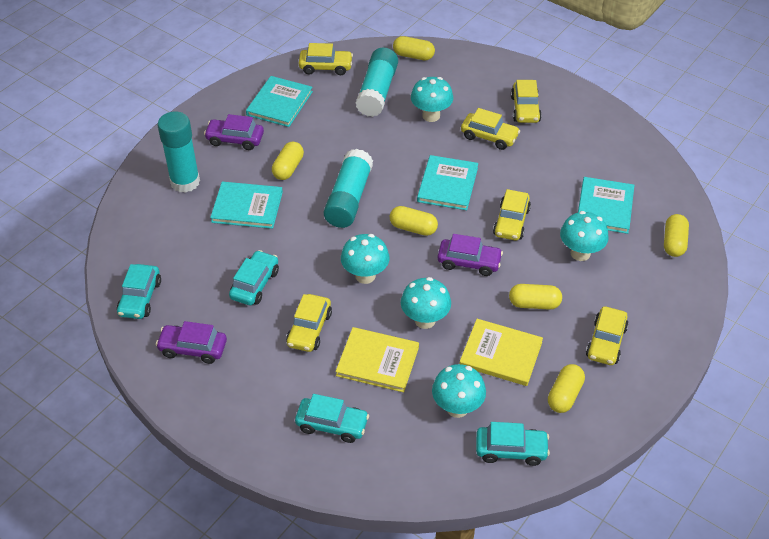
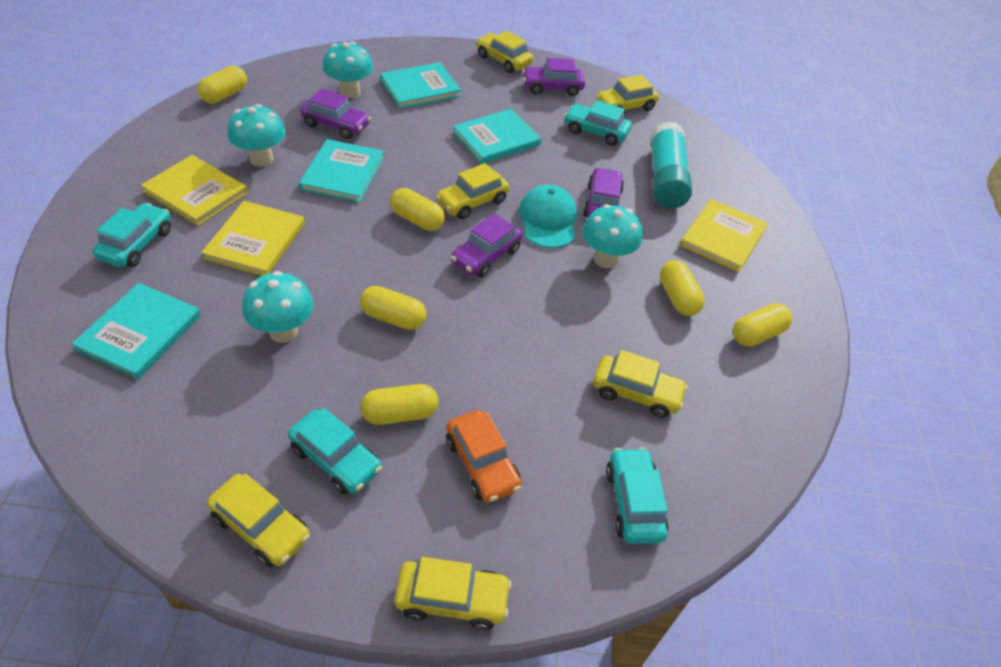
orange car: none = 0 -> [446,410,522,503] = 1
purple car: [156,321,227,364] [204,114,264,150] [438,234,503,276] = 3 -> [300,88,371,139] [451,213,522,278] [522,58,585,96] [583,167,624,217] = 4
turquoise cap: none = 0 -> [519,185,577,248] = 1
turquoise glue stick: [158,111,200,193] [324,149,373,228] [356,47,398,117] = 3 -> [650,121,692,208] = 1
turquoise mushroom: [341,234,390,284] [401,277,451,329] [411,77,453,122] [432,364,486,418] [560,211,609,261] = 5 -> [227,104,285,167] [242,271,313,343] [322,41,373,99] [582,204,642,268] = 4
yellow book: [336,327,419,392] [460,319,543,386] = 2 -> [141,155,248,226] [201,201,305,276] [680,199,768,273] = 3

